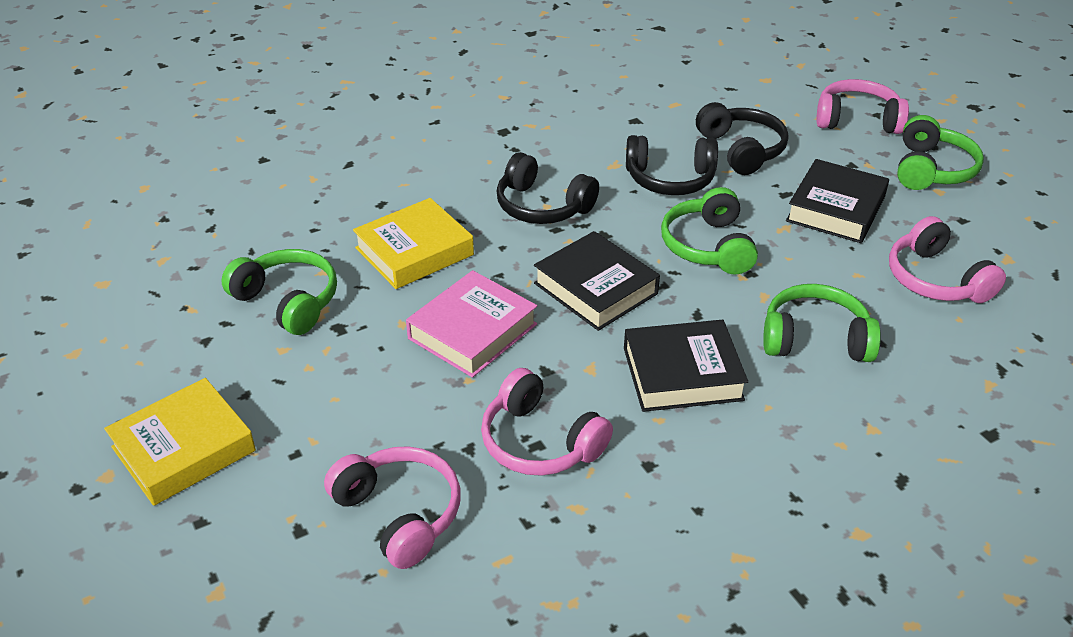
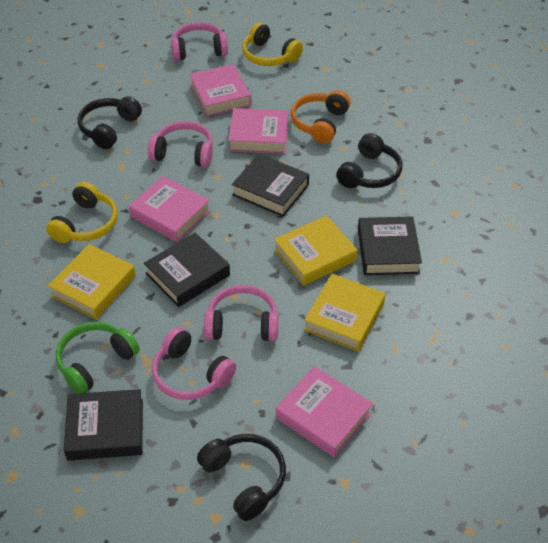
black book: [534,231,660,331] [624,320,748,412] [786,159,889,243] = 3 -> [64,389,143,461] [144,233,230,307] [232,154,309,217] [358,216,422,275] = 4
green headphones: [221,249,337,335] [661,187,758,274] [763,284,881,362] [897,115,984,190] = 4 -> [56,322,140,394] = 1
orange headphones: none = 0 -> [291,90,351,144] = 1
pink book: [406,270,537,378] = 1 -> [129,176,211,242] [189,64,251,117] [229,108,288,154] [276,366,373,457] = 4
yellow book: [104,378,256,506] [353,198,474,289] = 2 -> [48,244,136,319] [274,215,357,286] [304,274,385,351] = 3
yellow headphones: none = 0 -> [46,182,118,243] [242,22,303,66] = 2

